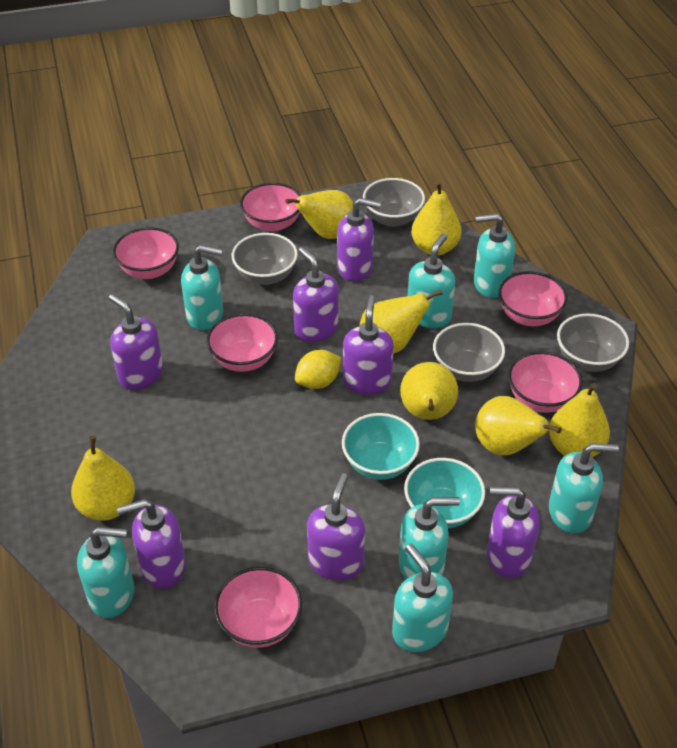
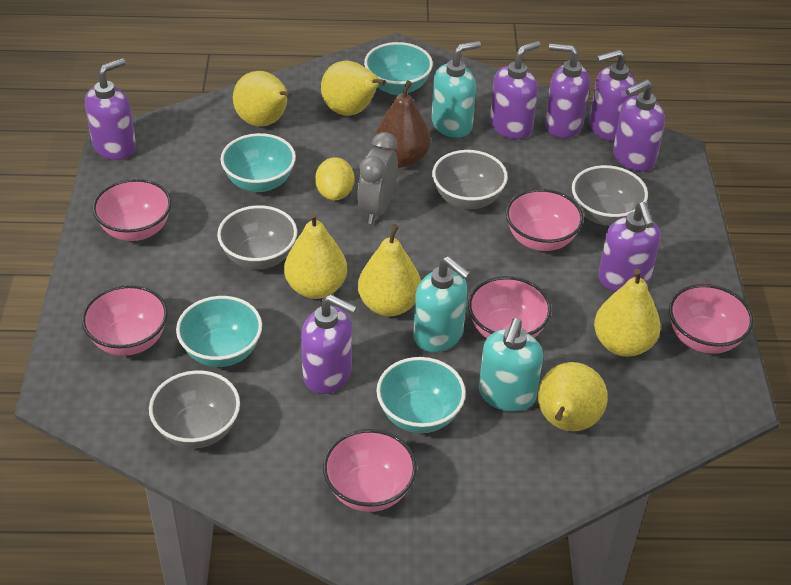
brown pear: none = 0 -> [374,80,431,168] = 1
grey clock: none = 0 -> [357,132,398,224] = 1
turquoise bowl: [342,413,420,480] [404,458,485,528] = 2 -> [176,296,262,367] [221,133,296,192] [364,42,433,95] [376,357,466,433] = 4
turquoise soap dispenser: [77,527,134,618] [181,245,223,330] [392,544,453,652] [399,497,460,579] [408,233,455,328] [474,213,515,298] [549,443,619,534] = 7 -> [413,256,471,352] [432,41,481,138] [479,318,543,412] = 3
yellow pear: [71,436,135,521] [285,190,353,239] [359,289,443,353] [400,362,458,420] [411,181,462,255] [475,396,562,455] [549,383,610,457] = 7 -> [233,71,292,127] [284,212,347,299] [321,61,386,116] [358,224,421,316] [538,362,608,431] [594,269,661,357] = 6

